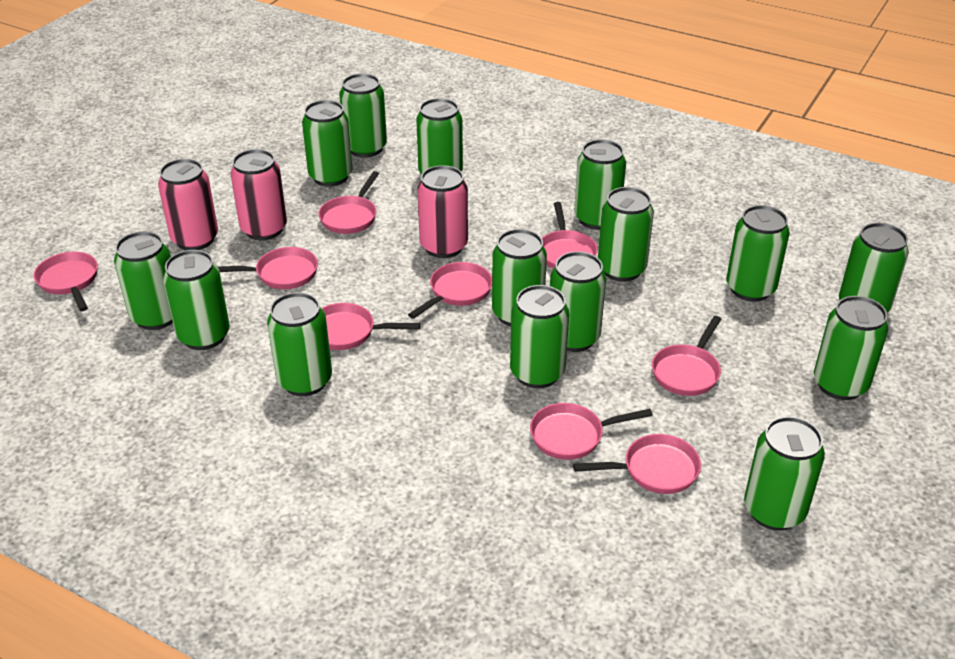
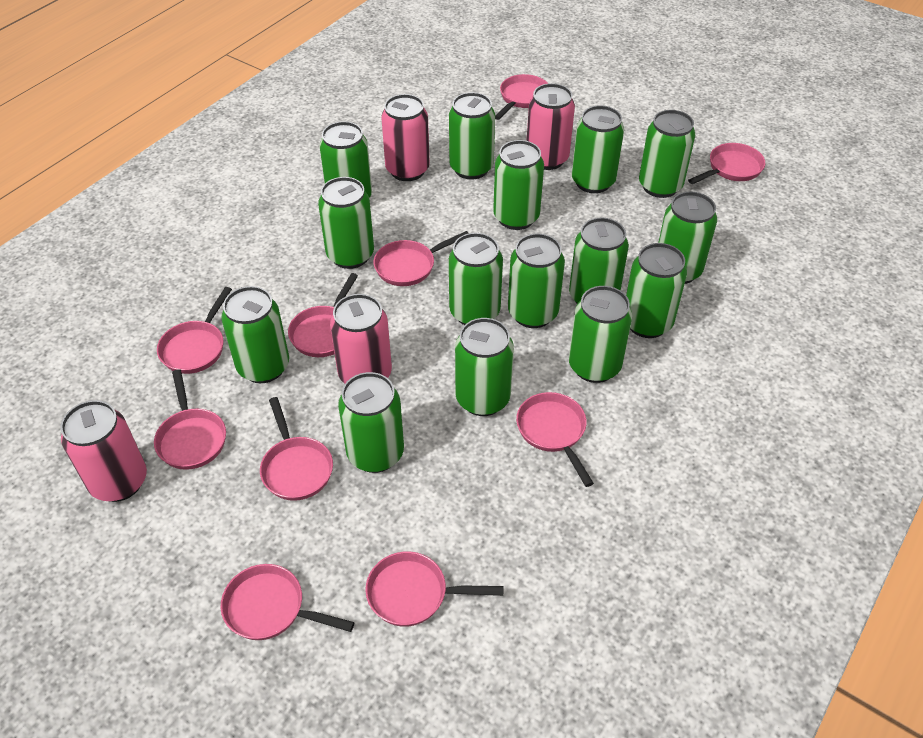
pink can: [158,159,218,250] [230,149,287,240] [417,165,468,258] = 3 -> [60,400,147,502] [330,294,392,384] [381,94,430,181] [527,83,575,170] = 4
pink pan: [33,251,98,311] [217,247,318,289] [318,171,379,234] [322,303,420,350] [408,262,492,319] [530,403,653,460] [542,202,598,269] [573,434,701,494] [652,316,721,396] = 9 -> [154,369,226,470] [157,287,232,374] [221,564,354,640] [260,397,333,501] [288,273,358,357] [365,551,504,627] [373,231,469,286] [495,74,548,120] [516,392,594,487] [688,143,765,184] = 10

